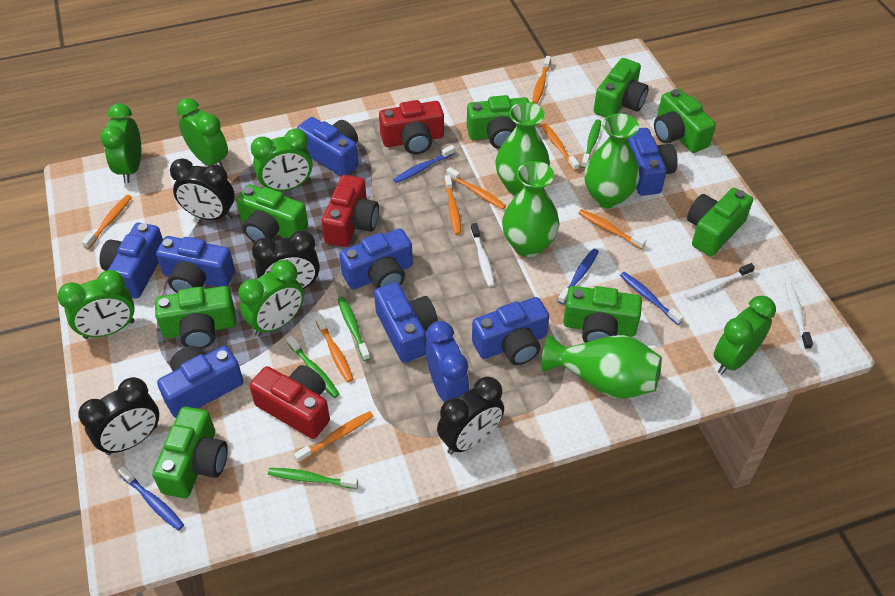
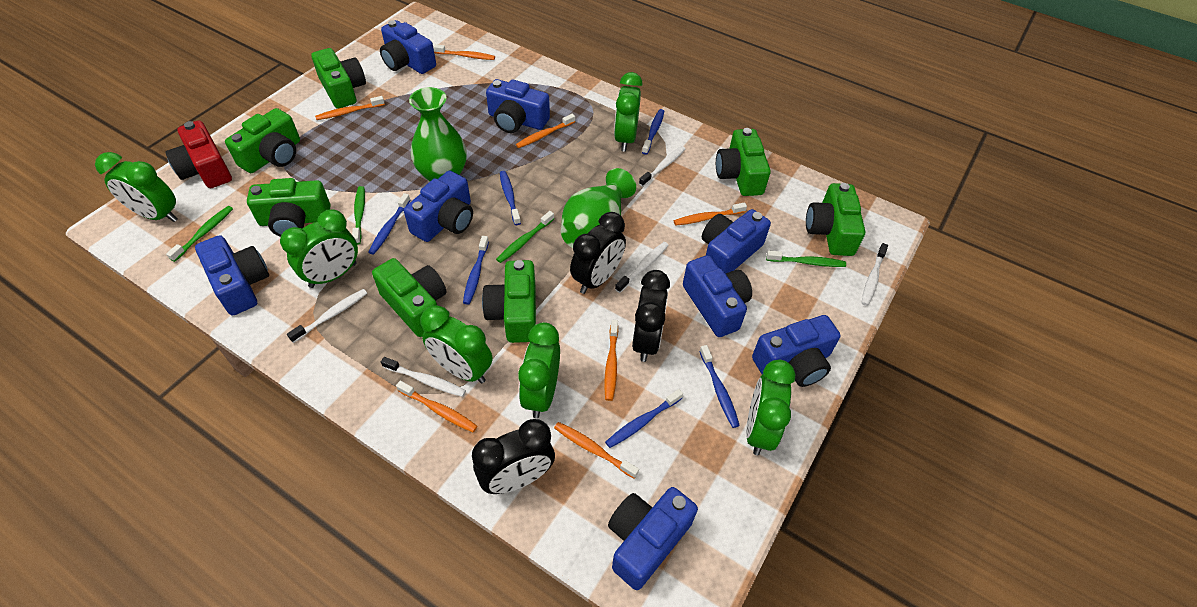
black clock: [78,377,159,455] [170,158,235,221] [252,230,320,289] [437,377,504,455] = 4 -> [472,419,555,494] [570,212,626,294] [632,270,670,362] = 3
blue clock: [426,321,469,402] = 1 -> none = 0
blue toothbrush: [118,466,184,530] [393,145,455,183] [558,249,599,304] [620,272,684,325] = 4 -> [368,193,410,255] [463,236,489,305] [500,171,521,225] [605,389,683,448] [642,109,664,155] [699,345,740,428] = 6
green camera: [152,407,228,498] [155,286,236,349] [236,184,308,243] [467,95,529,149] [563,286,642,343] [594,58,649,118] [654,89,716,153] [687,188,753,256] = 8 -> [225,108,300,173] [247,178,330,237] [311,48,366,109] [372,258,446,337] [482,260,536,343] [716,128,771,196] [806,183,865,256] = 7
green vase: [495,102,550,196] [502,161,560,257] [542,334,662,399] [584,113,640,208] = 4 -> [409,87,467,182] [561,168,636,248] = 2
orange toothbrush: [82,195,132,249] [294,411,374,463] [315,314,353,382] [444,175,461,235] [447,167,506,210] [532,56,551,104] [541,123,579,171] [578,209,646,249] = 8 -> [315,96,385,120] [396,381,477,432] [433,44,495,60] [516,114,575,148] [554,422,639,479] [604,320,618,401] [674,202,747,226] = 7
red camera: [249,365,330,439] [322,175,379,247] [379,100,444,154] = 3 -> [165,120,232,188] = 1
white toothbrush: [471,223,495,287] [684,263,755,299] [785,283,813,350] = 3 -> [287,289,367,343] [381,357,466,397] [615,242,669,293] [639,146,685,187] [862,243,888,306] = 5

